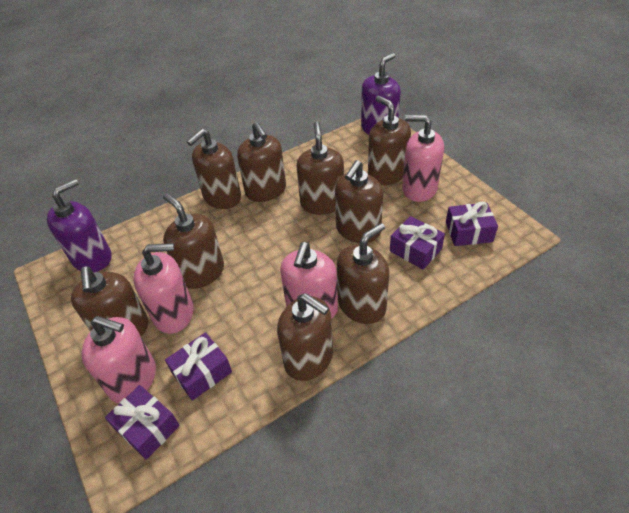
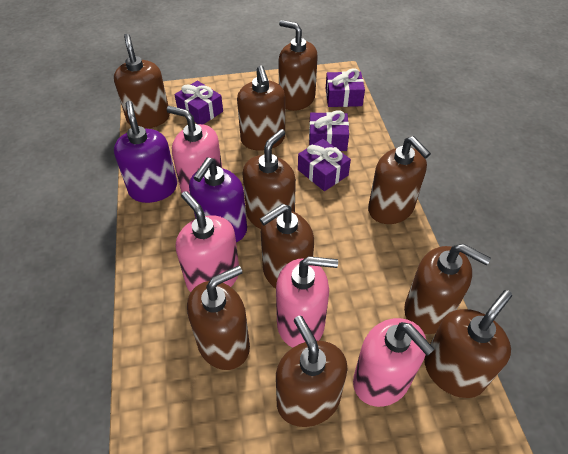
brown soap dispenser: [71,266,148,336] [163,193,224,289] [187,129,241,209] [237,122,286,202] [277,293,333,381] [296,121,344,215] [335,160,383,243] [337,223,389,324] [368,96,411,185] = 9 -> [114,33,170,129] [187,266,250,370] [237,65,285,150] [242,129,296,229] [260,204,314,289] [276,315,347,427] [278,20,318,111] [368,136,431,224] [404,244,491,334] [424,290,512,398] = 10

